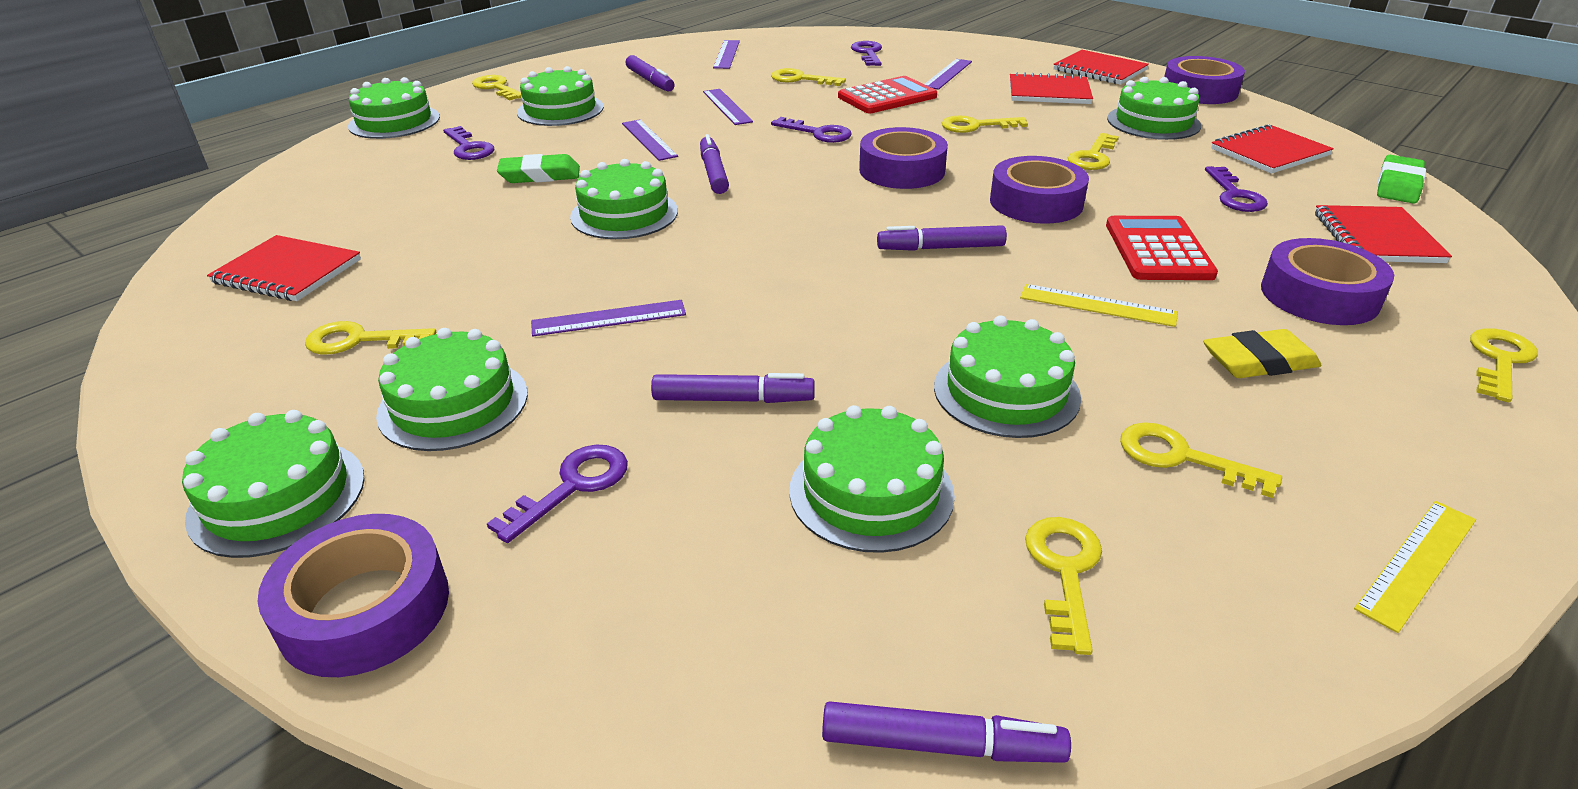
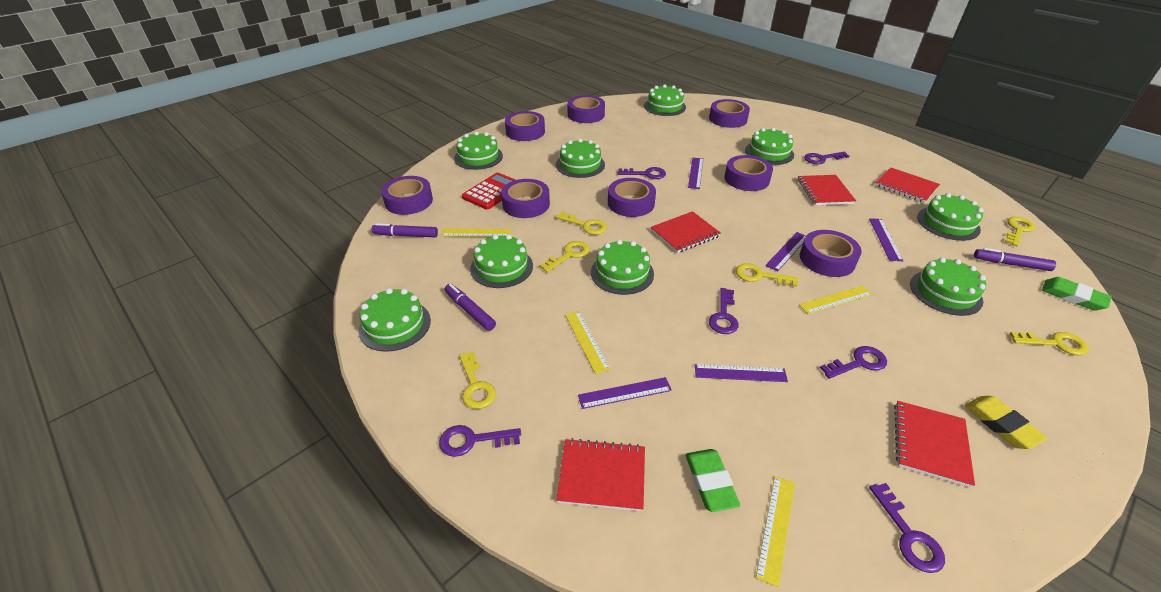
green cake: [182,410,365,558] [348,77,440,139] [376,328,528,451] [517,66,604,126] [570,159,678,239] [789,405,955,553] [934,315,1081,438] [1107,77,1201,140] = 8 -> [359,288,431,352] [454,132,503,170] [470,234,533,288] [556,139,605,178] [591,239,654,295] [644,84,686,116] [745,128,794,165] [910,257,986,316] [917,193,983,241] = 9
purple key: [443,126,494,160] [487,445,628,543] [771,117,852,143] [851,41,882,66] [1205,166,1268,212] = 5 -> [439,425,521,457] [618,167,666,179] [709,288,739,334] [804,152,849,164] [820,346,887,379] [869,483,945,573] = 6
purple marker: [626,55,675,92] [651,373,815,403] [700,134,729,194] [822,701,1071,763] [877,225,1007,251] = 5 -> [372,223,438,237] [445,284,496,331] [974,248,1056,271] = 3
purple tape: [257,514,449,677] [859,127,948,189] [990,156,1089,224] [1164,56,1245,104] [1261,238,1394,325] = 5 -> [381,176,433,215] [501,179,550,218] [505,111,545,141] [567,95,605,123] [608,178,656,217] [709,99,750,128] [724,155,773,191] [800,230,862,277] = 8
red calculator: [838,76,937,113] [1106,216,1218,280] = 2 -> [462,173,515,210] = 1
yellow key: [305,321,436,355] [472,75,521,101] [771,68,846,86] [942,115,1028,133] [1025,517,1102,655] [1068,133,1119,170] [1120,422,1282,498] [1470,329,1538,402] = 8 -> [459,351,496,409] [540,241,589,272] [556,211,607,235] [736,263,799,287] [1005,217,1035,246] [1010,332,1088,355] = 6
yellow ruler: [1020,284,1178,327] [1354,501,1476,633] = 2 -> [441,228,511,237] [565,311,611,374] [756,476,795,587] [799,286,873,315] = 4

